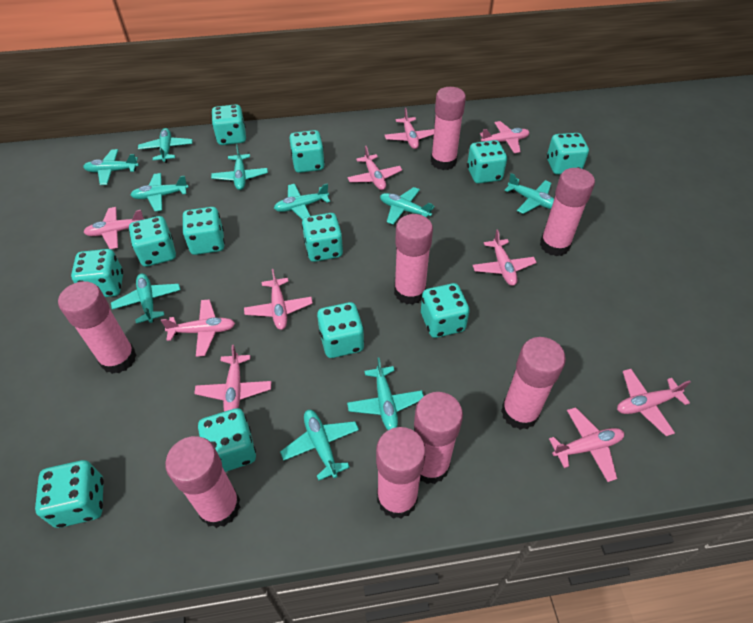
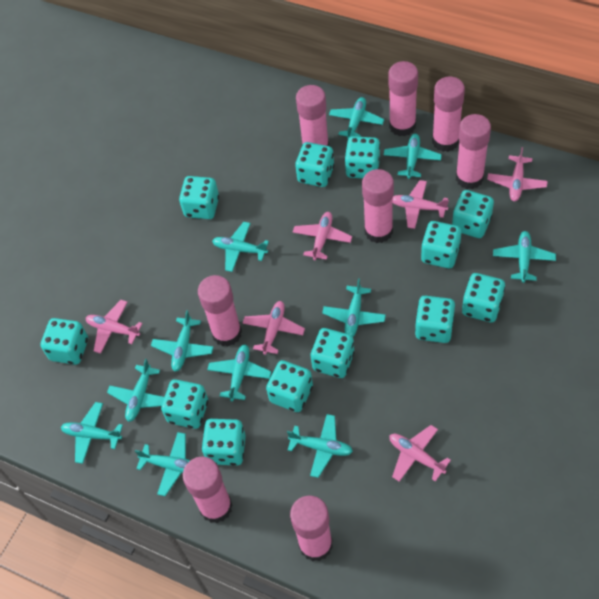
pink plane: [83,207,144,249] [161,299,235,357] [194,345,271,412] [244,269,313,330] [347,146,402,190] [385,108,434,149] [473,230,537,286] [480,121,530,153] [549,407,624,482] [617,369,690,436] = 10 -> [86,300,143,354] [243,301,305,355] [293,212,352,260] [389,425,451,482] [393,180,449,229] [487,147,548,201] = 6
turquoise plane: [83,149,139,185] [111,274,180,324] [131,173,189,212] [138,128,192,163] [211,144,268,190] [274,183,330,220] [280,410,359,480] [347,357,424,430] [380,187,435,225] [505,173,554,214] = 10 -> [61,402,123,464] [107,359,164,422] [135,432,191,496] [151,310,214,372] [207,344,272,401] [212,222,269,272] [287,414,353,478] [322,278,386,337] [329,97,384,139] [384,134,442,179] [493,231,556,283] = 11

